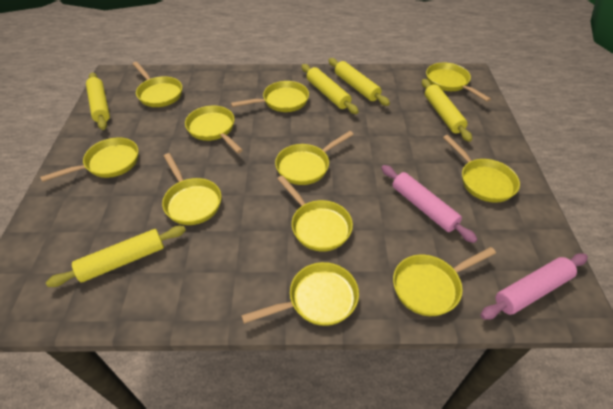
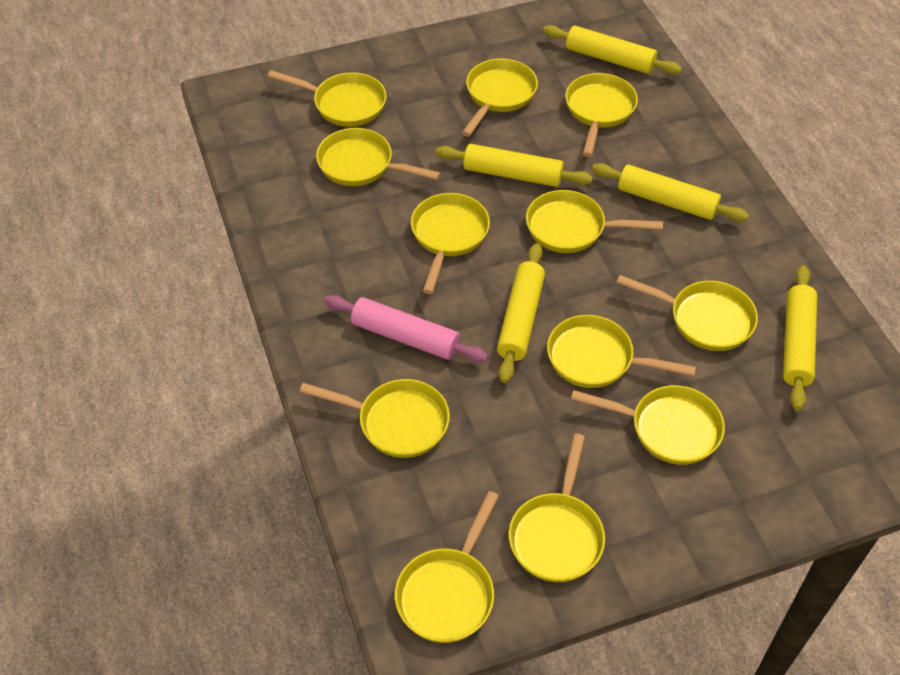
pink rolling pin: [381,165,477,243] [480,253,588,320] = 2 -> [325,295,488,363] = 1
yellow pan: [40,138,139,182] [133,62,182,107] [162,153,221,225] [185,106,243,153] [231,81,309,112] [241,262,359,326] [275,131,354,185] [277,175,353,251] [393,247,496,316] [426,63,491,102] [443,135,520,203] = 11 -> [267,70,387,127] [300,379,450,458] [316,128,441,186] [395,491,499,643] [411,193,490,294] [462,59,538,136] [509,434,605,582] [526,190,663,253] [547,315,696,388] [565,73,638,157] [571,385,725,465] [616,275,758,351] = 12

